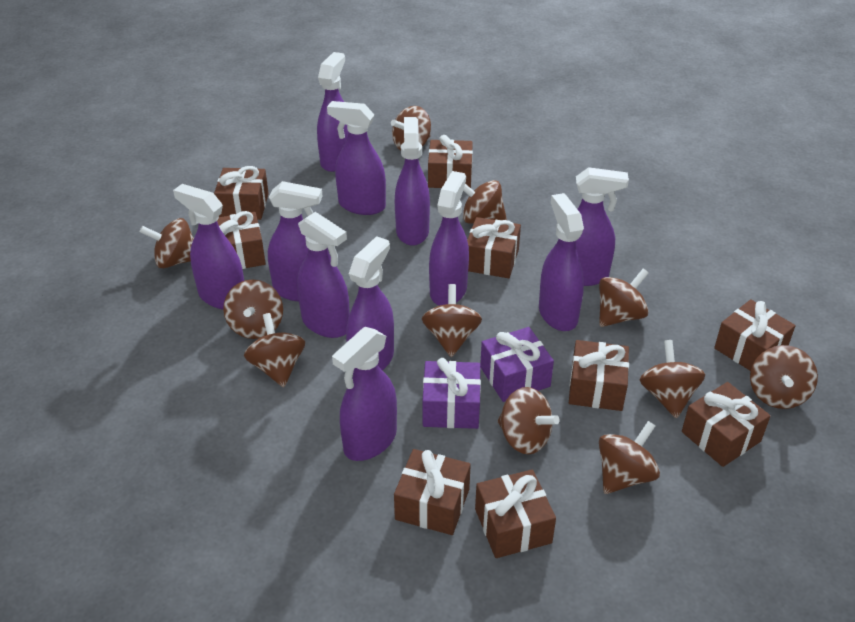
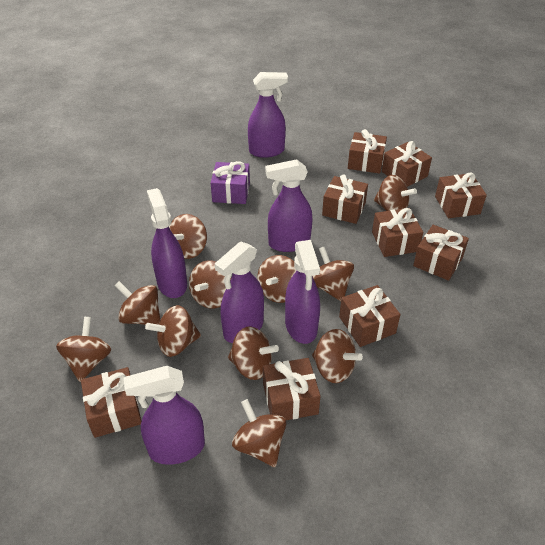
purple gift: [423,358,481,429] [480,327,554,402] = 2 -> [211,161,250,204] = 1
purple spray bottle: [173,184,244,309] [268,181,322,301] [297,212,350,338] [317,52,349,172] [327,101,386,215] [332,327,397,461] [346,236,394,375] [395,117,430,246] [429,171,469,306] [539,193,584,331] [558,167,629,286] = 11 -> [124,366,205,465] [147,188,187,298] [215,242,264,343] [248,72,288,158] [265,159,313,252] [285,240,320,344] = 6

